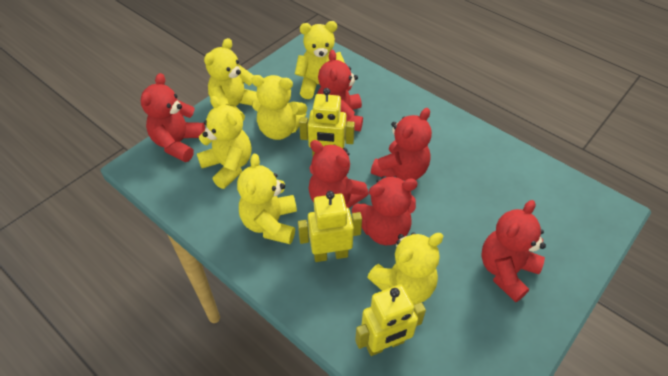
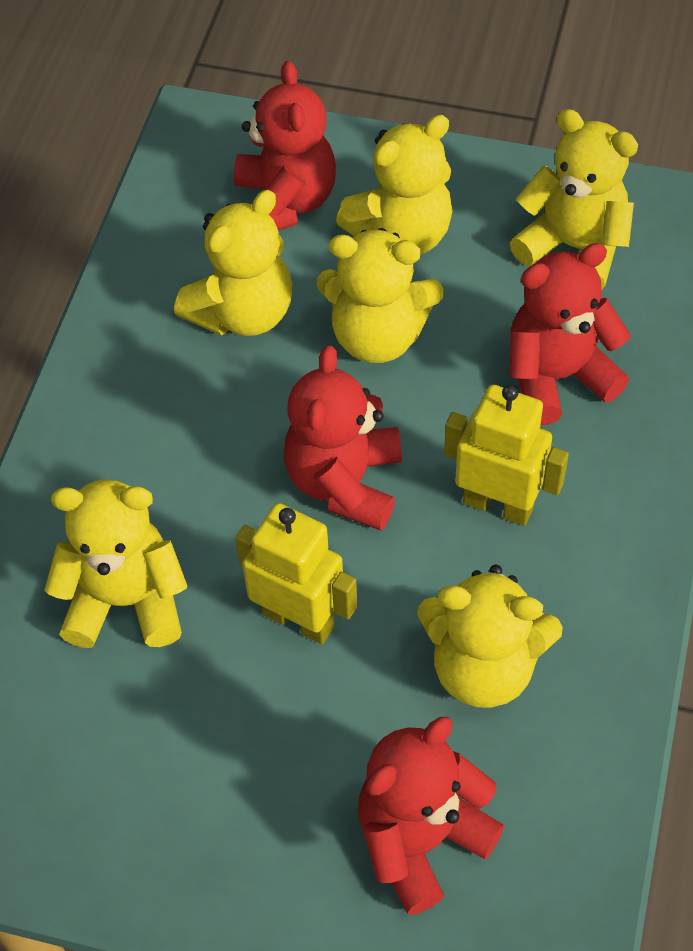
red teddy bear: [141,73,205,162] [308,140,369,208] [317,50,363,131] [352,176,418,245] [371,108,432,181] [481,200,546,302] = 6 -> [234,61,336,231] [284,345,402,531] [358,717,505,915] [510,243,631,426] = 4
yellow robot: [298,191,362,262] [299,88,355,155] [355,284,426,356] = 3 -> [235,503,357,644] [444,384,569,526] = 2

